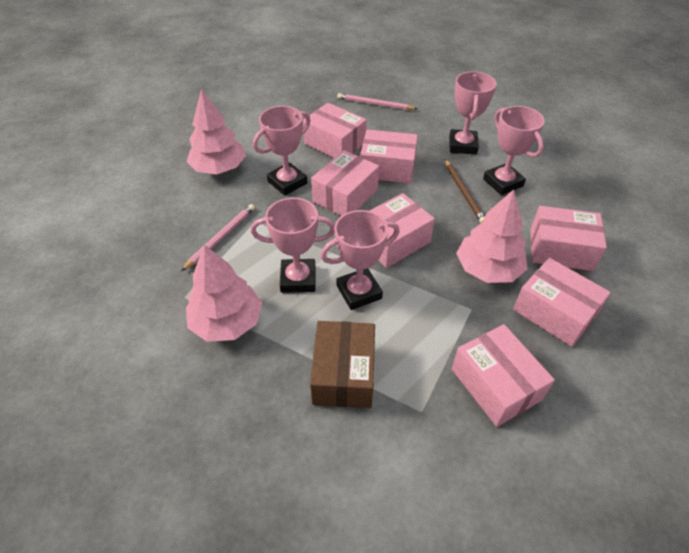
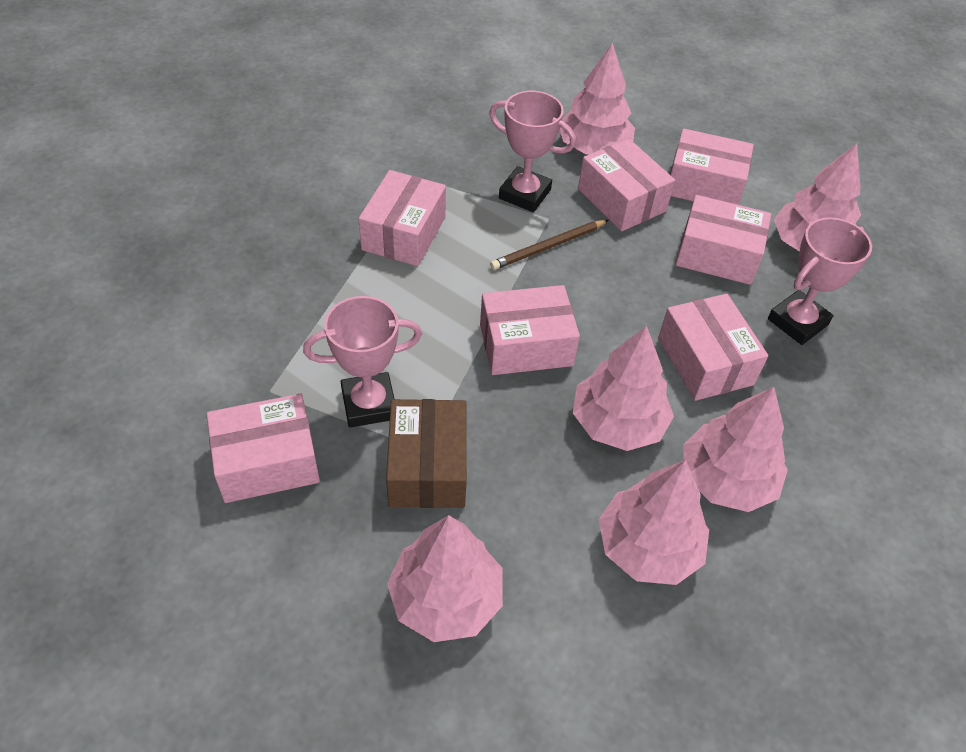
pink pencil: [181,204,255,271] [337,93,417,110] = 2 -> none = 0
pink tree: [186,244,262,342] [187,89,246,174] [456,189,527,283] = 3 -> [387,515,503,642] [560,43,635,154] [573,326,674,451] [599,460,709,585] [683,387,788,512] [774,143,861,252] = 6
pink trophy: [251,198,335,293] [253,106,311,196] [321,210,399,310] [449,71,497,154] [483,106,545,195] = 5 -> [303,296,422,428] [489,91,576,212] [768,217,872,345] = 3

